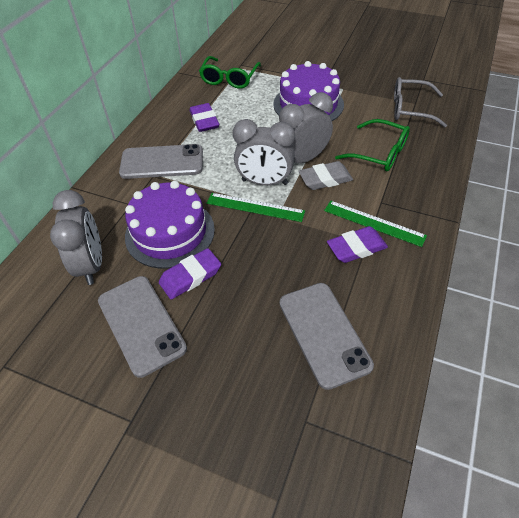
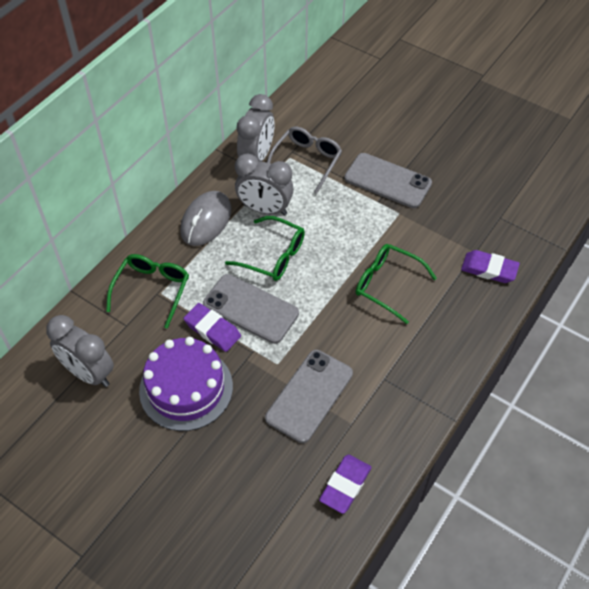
green glasses: [199,56,261,89] [335,119,410,171] = 2 -> [106,254,189,329] [225,216,305,281] [356,244,437,324] = 3
green ruler: [207,193,305,222] [324,201,427,247] = 2 -> none = 0
grey eraser: [299,161,353,190] = 1 -> none = 0
grey mouse: none = 0 -> [180,191,231,246] = 1
purple cake: [125,181,215,269] [273,61,344,121] = 2 -> [139,337,233,431] = 1

